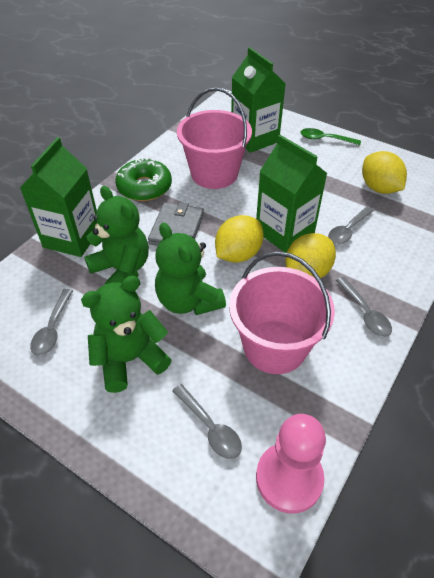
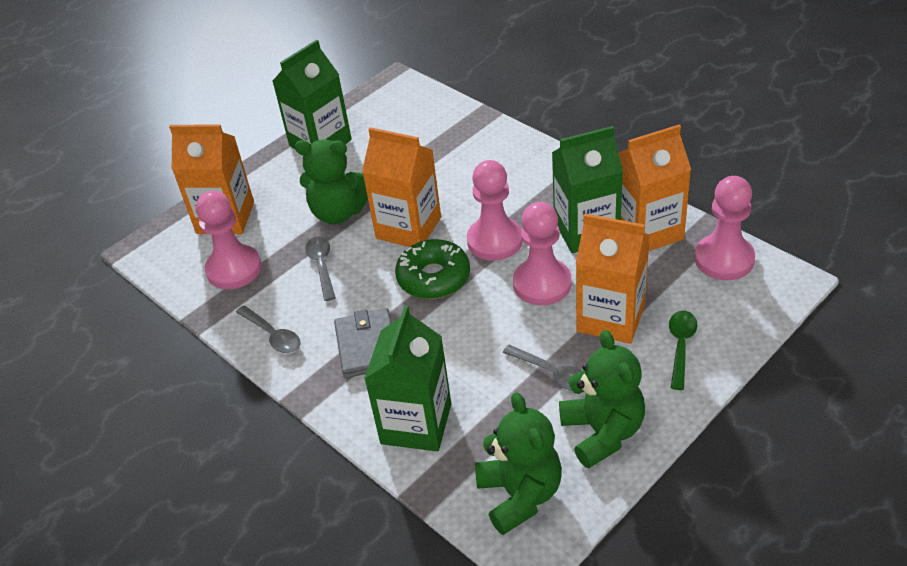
grey spoon: [30,289,73,356] [172,384,242,459] [328,206,374,244] [336,277,392,337] = 4 -> [236,306,301,353] [305,237,336,301] [503,345,582,391] = 3
orange carton: none = 0 -> [169,125,254,234] [362,127,441,247] [576,214,650,344] [618,125,691,251] = 4
pink bucket: [177,88,252,189] [229,251,335,374] = 2 -> none = 0
pink pawn: [256,414,326,514] = 1 -> [196,191,262,289] [467,160,523,261] [513,202,572,305] [695,176,755,280] = 4
yellow lemon: [215,215,264,263] [285,233,336,278] [362,151,407,194] = 3 -> none = 0

